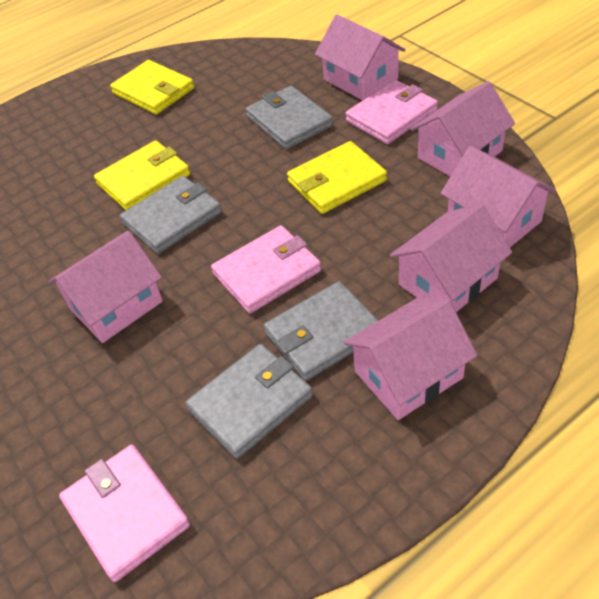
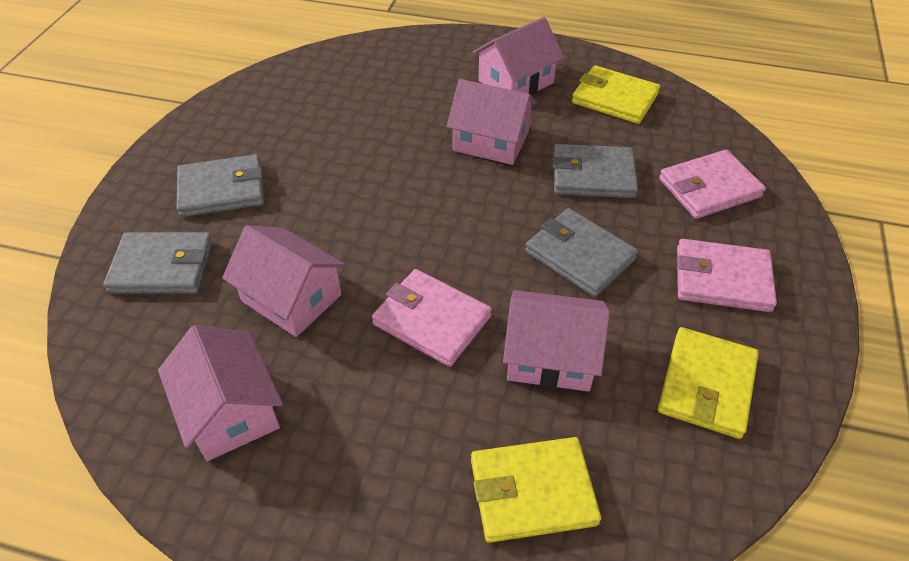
pink house: [48,231,163,343] [315,14,405,101] [343,298,477,420] [390,203,512,312] [411,81,515,176] [441,146,556,247] = 6 -> [158,325,283,461] [222,225,346,337] [447,79,537,165] [472,17,564,95] [503,290,610,392] = 5

